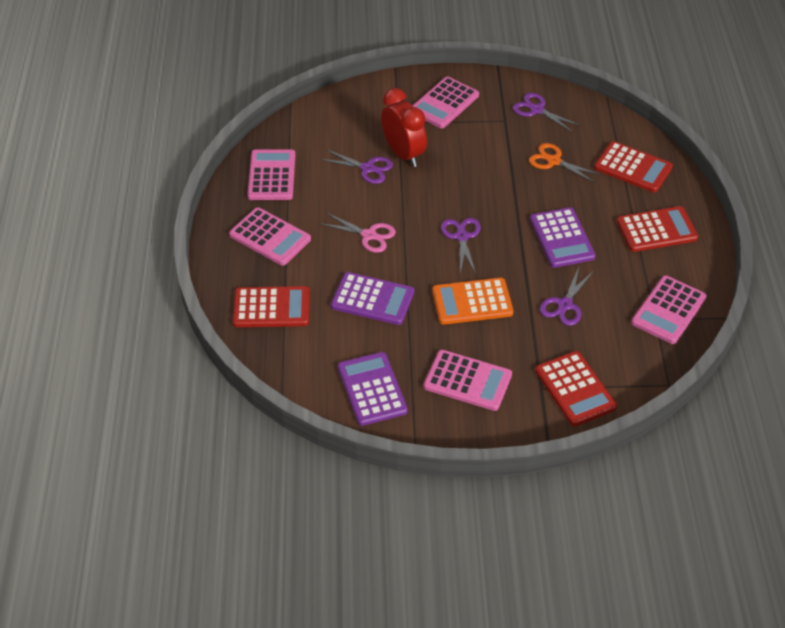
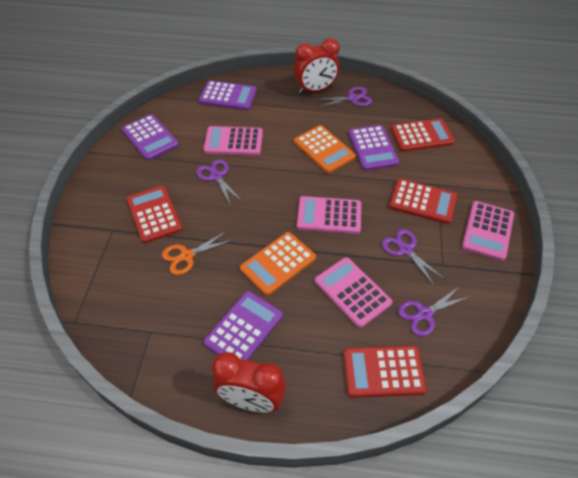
orange calculator: [432,278,514,325] = 1 -> [240,232,316,296] [294,125,356,173] = 2
pink calculator: [229,207,311,266] [247,149,295,200] [413,77,479,128] [423,350,512,411] [631,275,707,344] = 5 -> [203,126,263,156] [297,196,361,234] [315,257,393,328] [462,201,514,261] = 4
pink scissors: [319,213,396,253] = 1 -> none = 0
purple calculator: [331,272,415,325] [338,352,408,426] [530,207,596,268] = 3 -> [122,114,179,161] [199,80,257,110] [203,291,283,361] [348,125,399,171] = 4
red clock: [381,88,427,167] = 1 -> [212,352,286,412] [294,38,339,94] = 2

